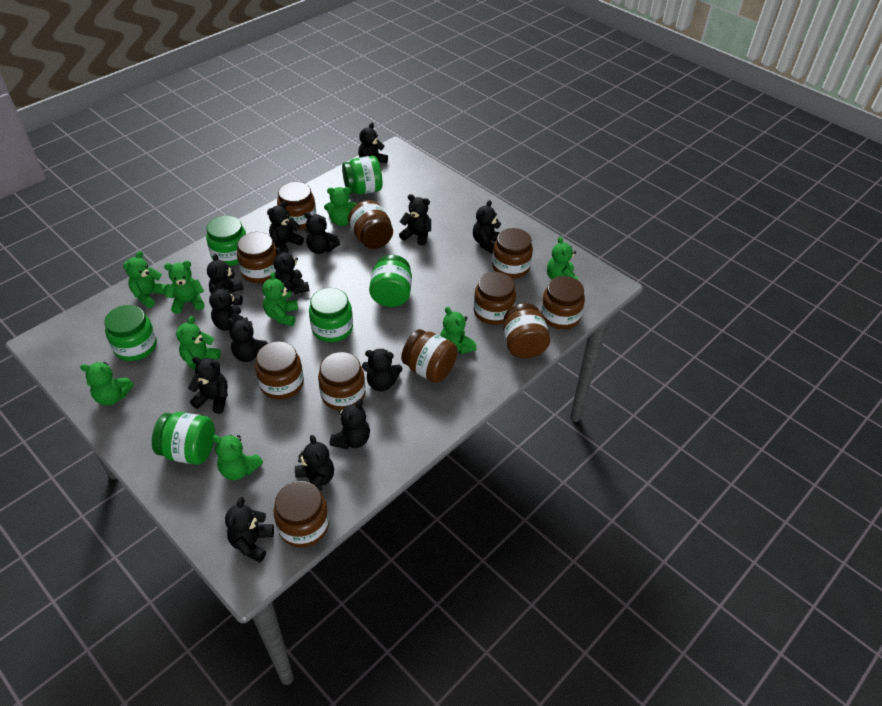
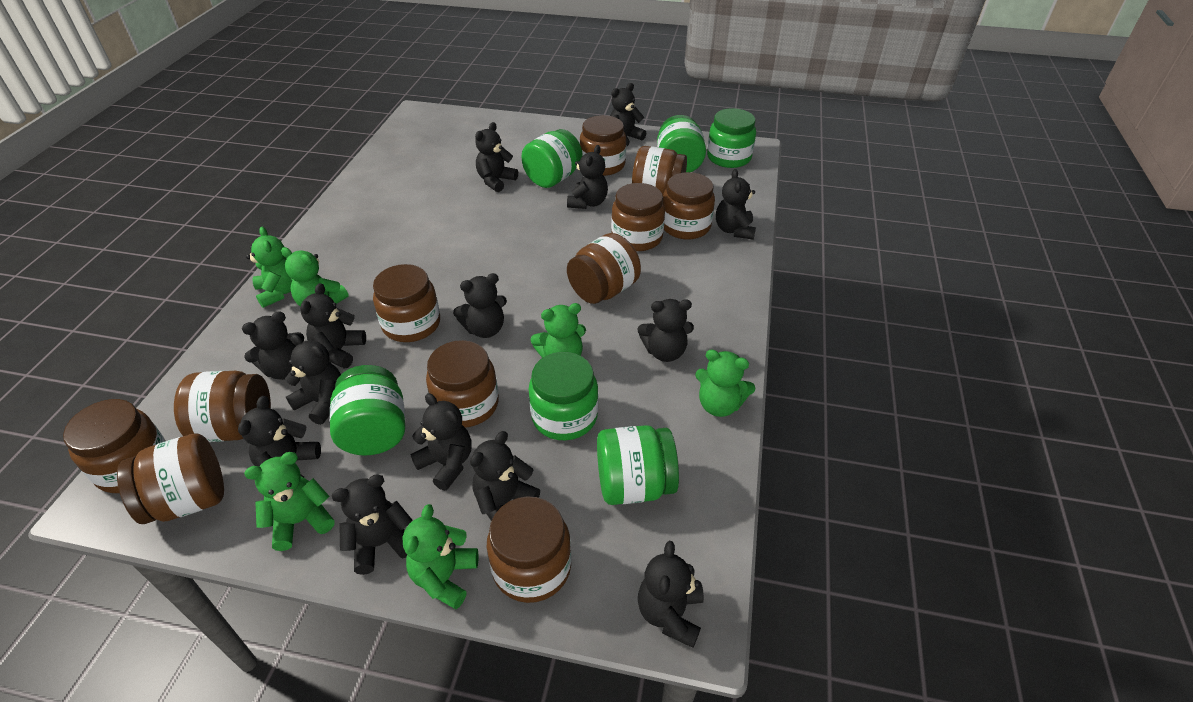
green teddy bear: [80,362,134,406] [123,251,167,308] [164,261,205,314] [176,316,221,371] [212,434,263,480] [262,272,298,326] [324,187,357,226] [440,307,477,354] [547,236,578,280] = 9 -> [244,452,335,551] [246,227,292,308] [281,247,349,307] [403,504,478,609] [530,303,586,358] [695,349,755,417] = 6

